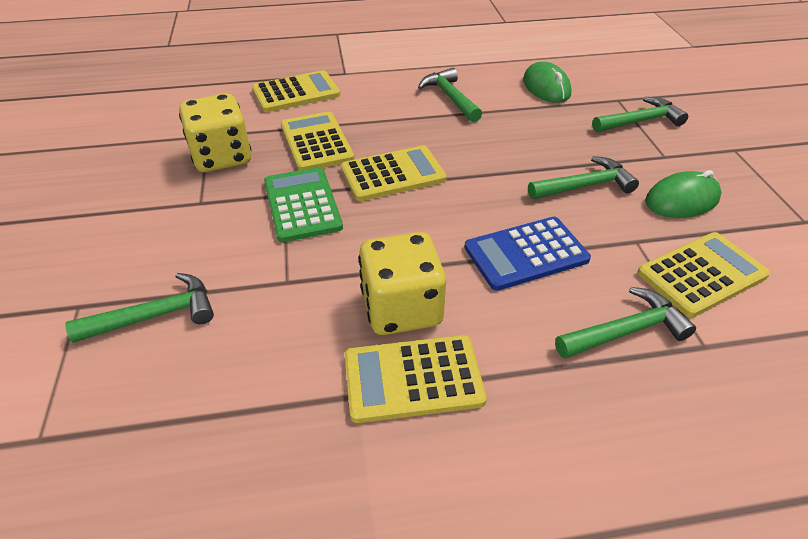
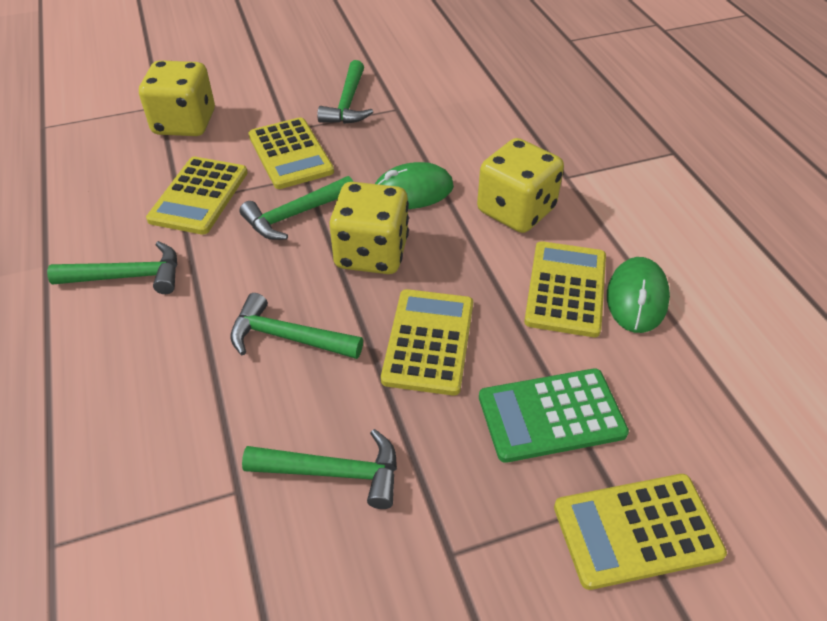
blue calculator: [464,217,591,291] = 1 -> none = 0
yellow dice: [179,93,251,172] [359,232,446,335] = 2 -> [139,60,215,136] [329,182,409,274] [477,138,564,233] = 3

